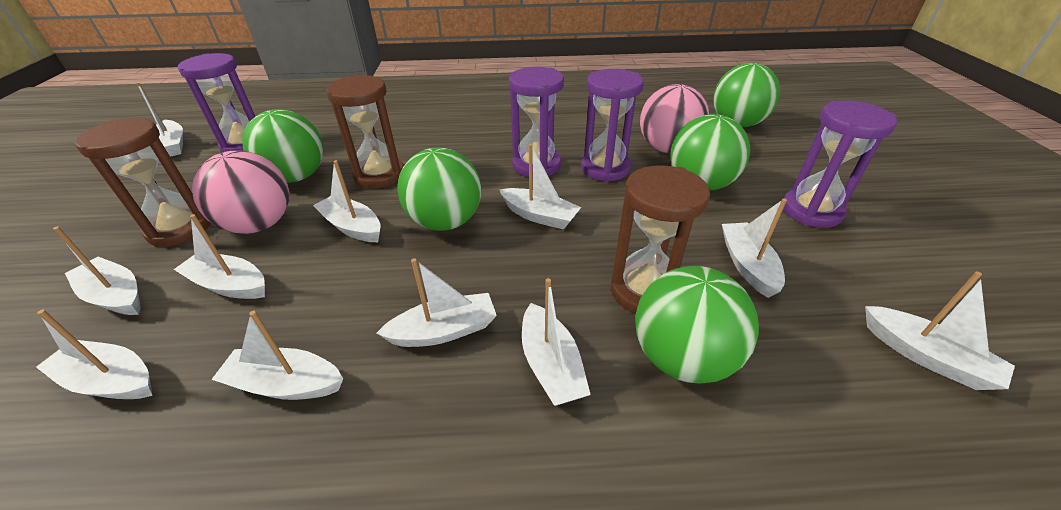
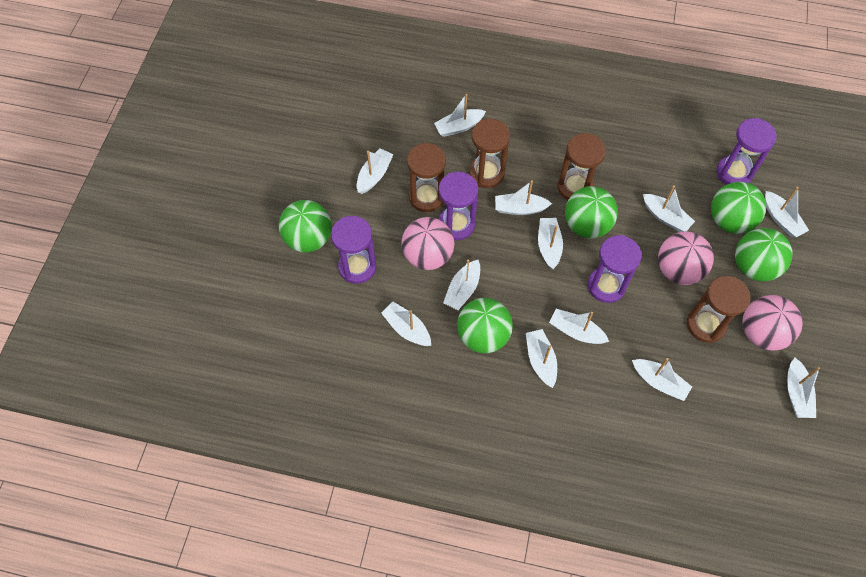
brown hourglass: [75,118,211,247] [326,75,404,189] [610,165,710,313] = 3 -> [407,143,446,212] [469,119,510,188] [557,133,606,200] [687,276,751,343] = 4
pink ball: [192,151,289,234] [640,84,709,153] = 2 -> [401,217,454,270] [658,231,714,285] [742,295,802,351] = 3
white boat: [36,310,153,399] [53,226,141,315] [136,82,183,157] [173,214,265,299] [211,311,343,400] [313,160,380,242] [376,258,497,347] [499,144,582,229] [522,278,591,406] [722,198,787,298] [865,272,1015,390] = 11 -> [357,148,394,194] [381,302,431,346] [434,94,486,137] [443,259,480,310] [495,180,552,215] [526,329,557,388] [538,218,563,269] [549,309,609,344] [632,358,692,401] [643,185,695,232] [765,187,809,237] [787,358,820,418] = 12

